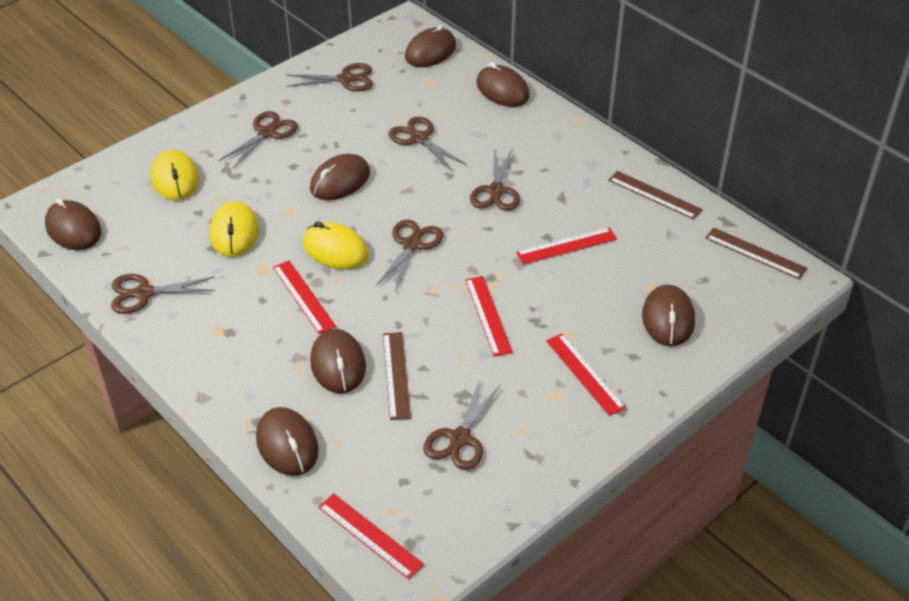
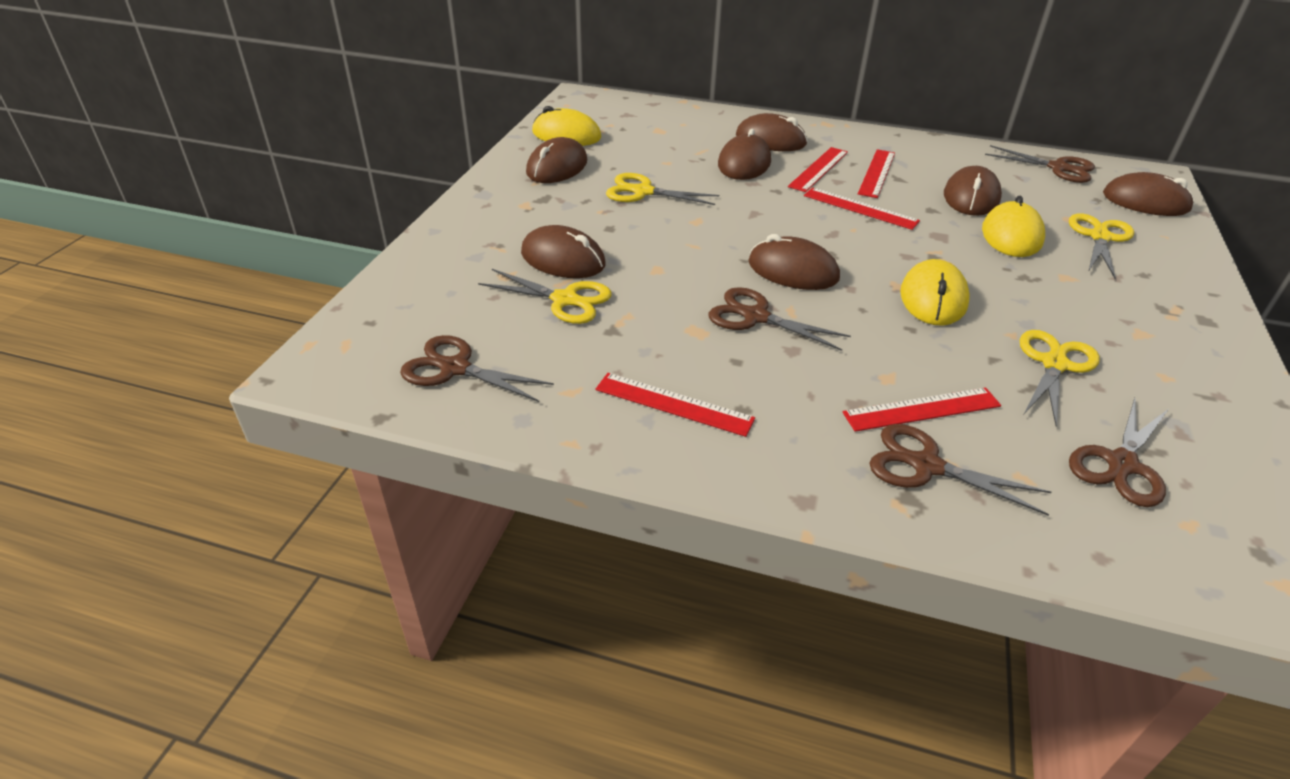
brown ruler: [383,332,411,420] [608,171,703,219] [705,228,807,280] = 3 -> none = 0
brown scissors: [111,274,215,314] [218,111,298,168] [287,63,373,91] [376,219,443,291] [389,117,467,171] [423,380,501,470] [470,149,520,211] = 7 -> [400,335,554,402] [709,287,851,351] [869,424,1051,515] [985,145,1095,183] [1069,398,1169,507] = 5
yellow scissors: none = 0 -> [478,269,612,324] [606,173,719,205] [1020,330,1100,427] [1069,214,1134,278] = 4

